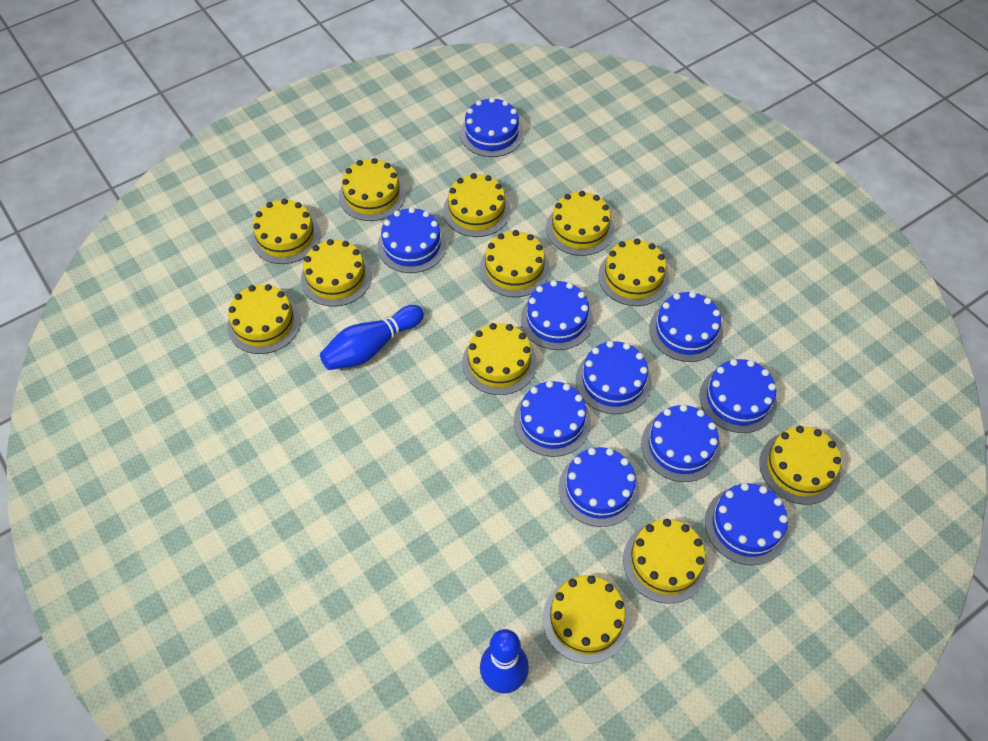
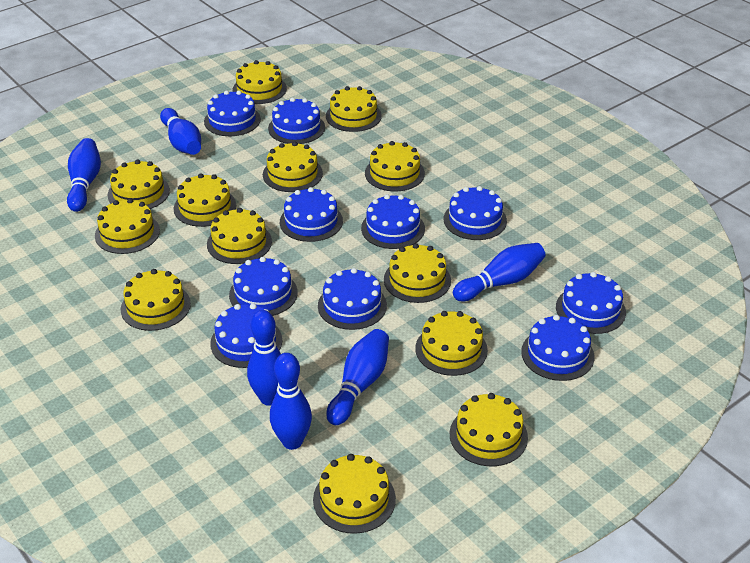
blue bowling pin: [320,305,424,370] [480,629,529,694] = 2 -> [67,138,101,212] [160,108,201,155] [247,310,281,406] [270,353,312,450] [326,329,389,425] [453,243,545,301] = 6
yellow cake: [227,284,301,354] [251,199,321,264] [301,239,372,307] [339,158,406,221] [443,173,511,237] [462,323,537,395] [480,230,550,297] [543,575,630,664] [546,191,614,256] [598,238,669,306] [623,519,708,604] [759,426,841,505] = 12 -> [95,198,160,254] [107,160,170,209] [121,269,191,331] [174,174,236,227] [207,208,272,264] [232,60,287,104] [263,142,323,192] [313,454,396,534] [326,86,382,132] [365,141,425,191] [384,243,451,303] [415,311,488,376] [450,393,528,466] = 13

